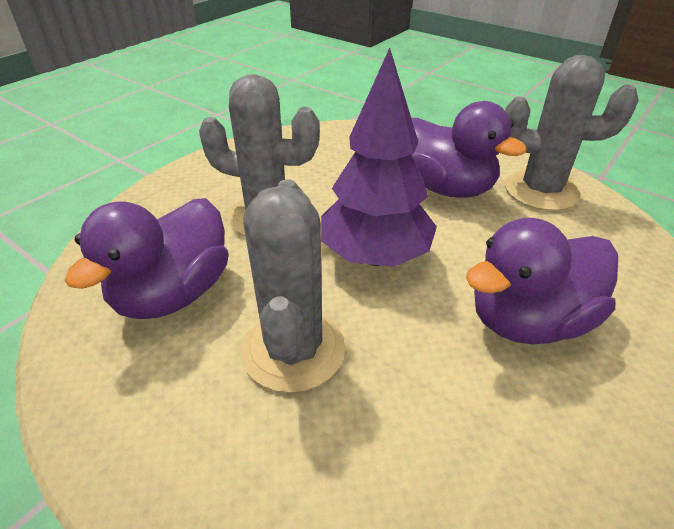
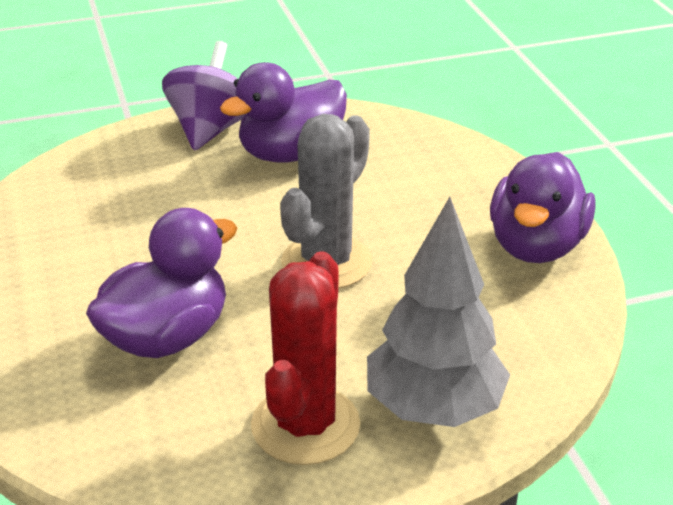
grey cactus: [199,74,320,236] [241,179,345,393] [505,55,639,211] = 3 -> [280,114,373,289] = 1
grey tree: none = 0 -> [367,197,510,427] = 1
purple spinning top: none = 0 -> [162,41,245,150] = 1
purple tree: [321,47,437,267] = 1 -> none = 0
red cactus: none = 0 -> [251,251,360,465] = 1

